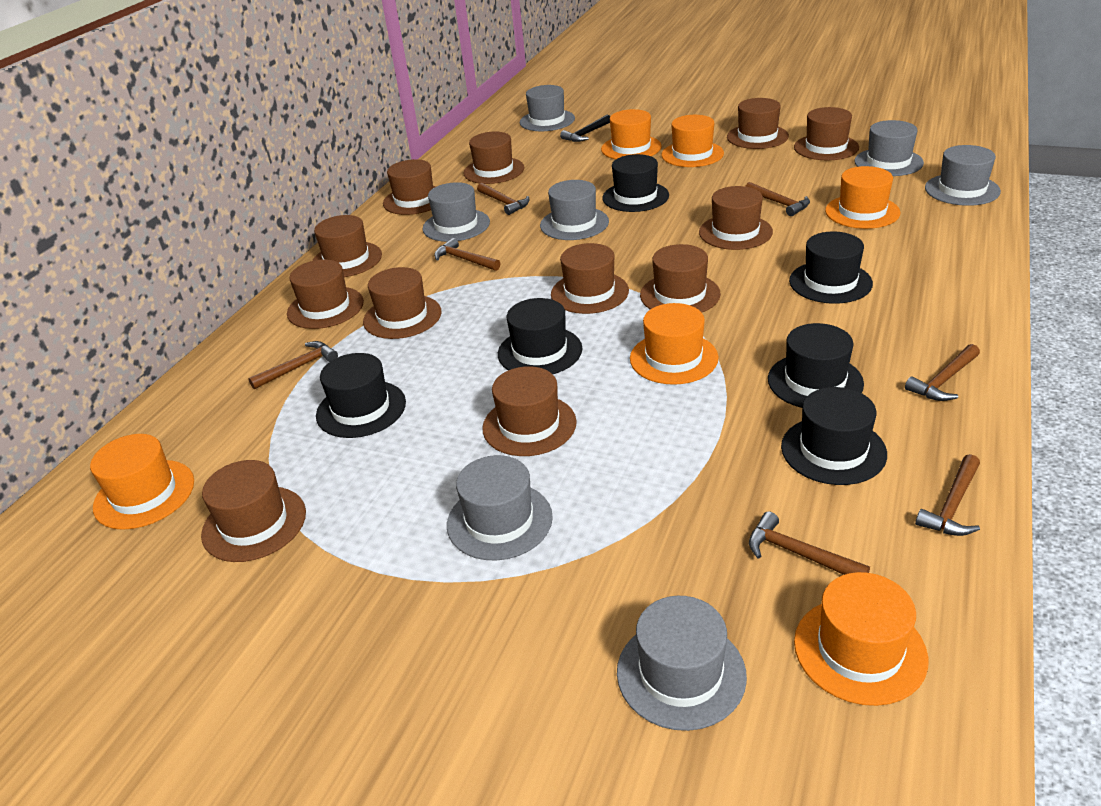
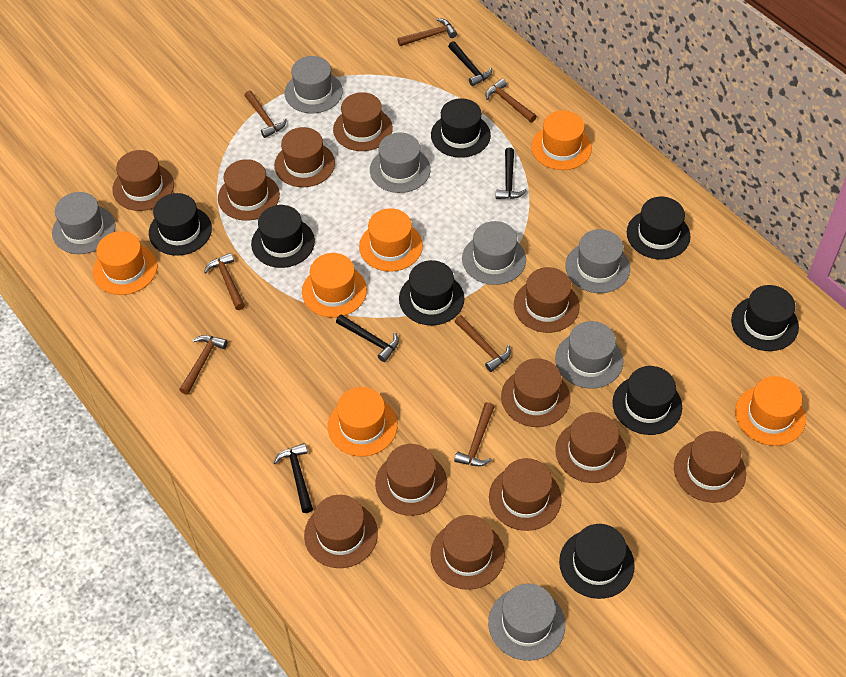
black hammer: [560,115,610,142] = 1 -> [273,443,313,513] [336,314,399,362] [448,41,492,86] [496,148,527,199] = 4
black hat: [316,353,406,438] [498,298,582,374] [602,154,669,212] [768,323,864,408] [781,387,887,485] [789,231,873,304] = 6 -> [149,193,212,256] [251,205,315,268] [399,260,464,325] [431,98,491,158] [559,524,635,599] [612,366,682,435] [627,197,691,259] [731,285,799,351] = 8

